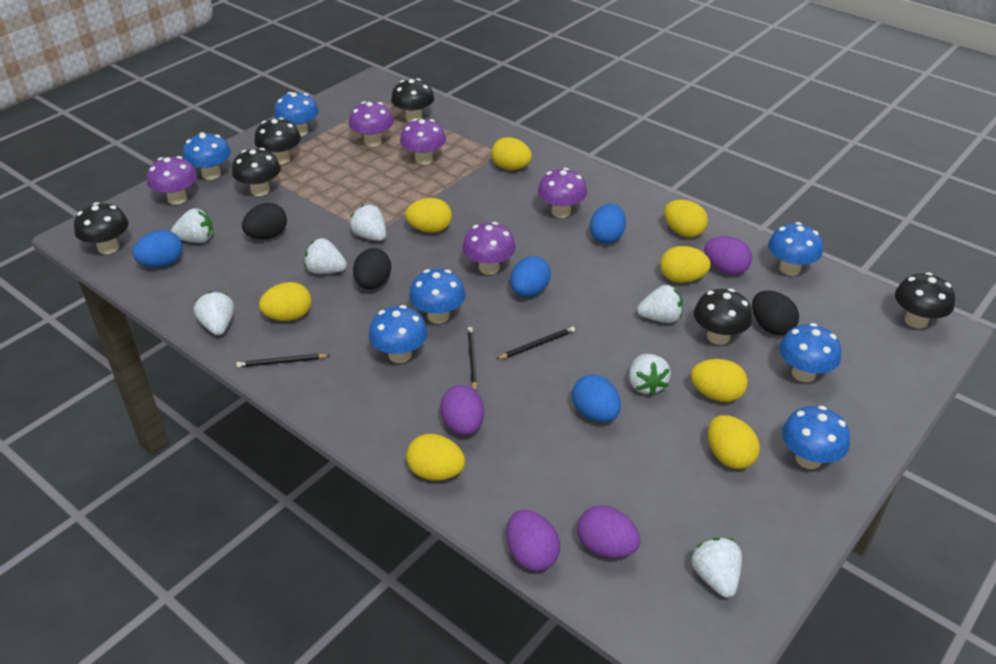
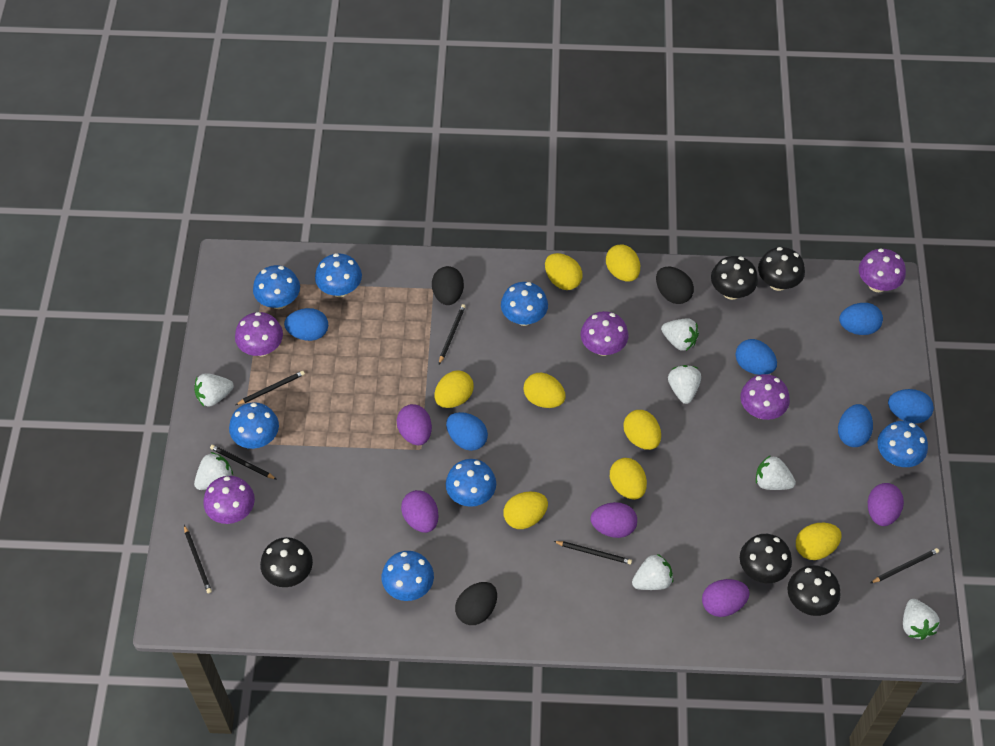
black mushroom: [74,202,129,254] [232,148,281,196] [254,117,301,164] [391,78,434,122] [694,289,752,345] [895,272,955,329] = 6 -> [260,537,313,587] [711,256,758,300] [740,534,792,583] [758,247,805,291] [788,565,841,616] = 5
black pencil: [236,354,330,367] [467,327,477,391] [497,326,575,359] = 3 -> [184,525,212,593] [210,445,277,480] [236,371,305,405] [439,304,466,364] [554,541,632,564] [871,548,939,583] = 6
blue egg: [132,230,183,267] [510,256,551,297] [572,374,621,422] [590,203,626,244] = 4 -> [284,308,328,341] [446,412,488,451] [736,339,777,375] [838,404,873,447] [839,303,883,335] [888,389,934,423] = 6
purple egg: [440,385,484,435] [507,510,560,571] [577,505,640,558] [704,236,752,275] = 4 -> [397,404,432,445] [401,490,439,533] [590,502,637,538] [702,579,750,617] [868,483,904,526] = 5

